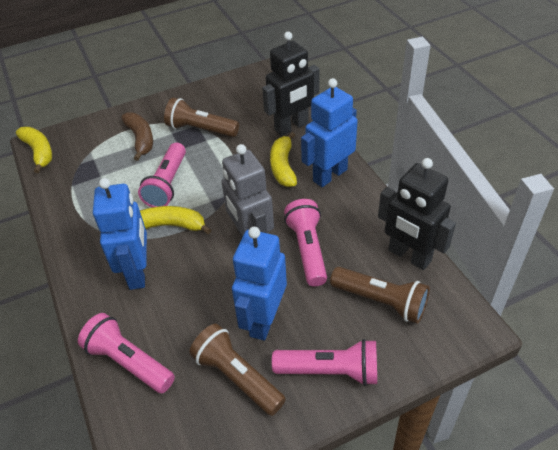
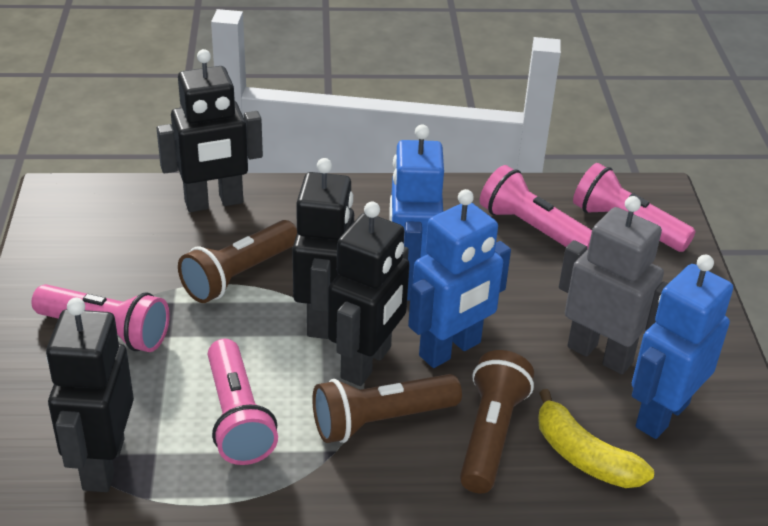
black robot: [262,32,320,136] [378,158,456,270] = 2 -> [46,298,134,492] [157,49,263,212] [292,158,354,339] [328,202,410,386] = 4
brown banana: [121,112,153,161] = 1 -> none = 0
yellow banana: [16,127,52,173] [140,206,211,234] [270,132,297,187] = 3 -> [538,389,654,488] = 1

